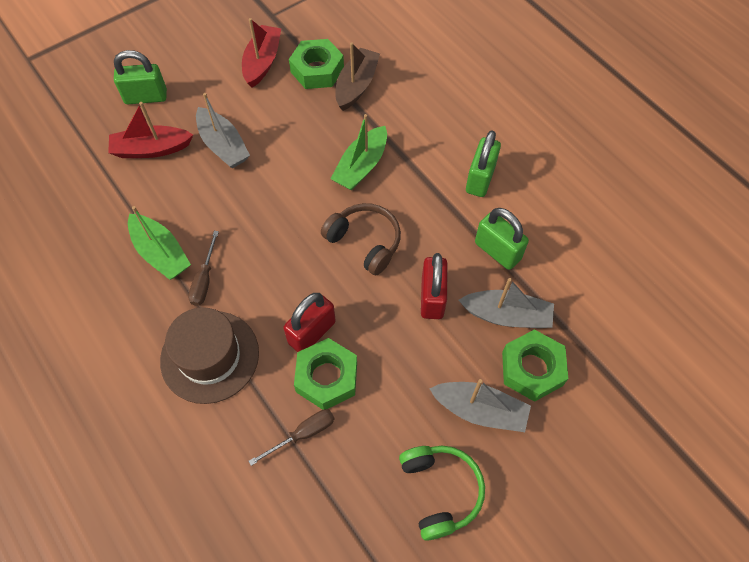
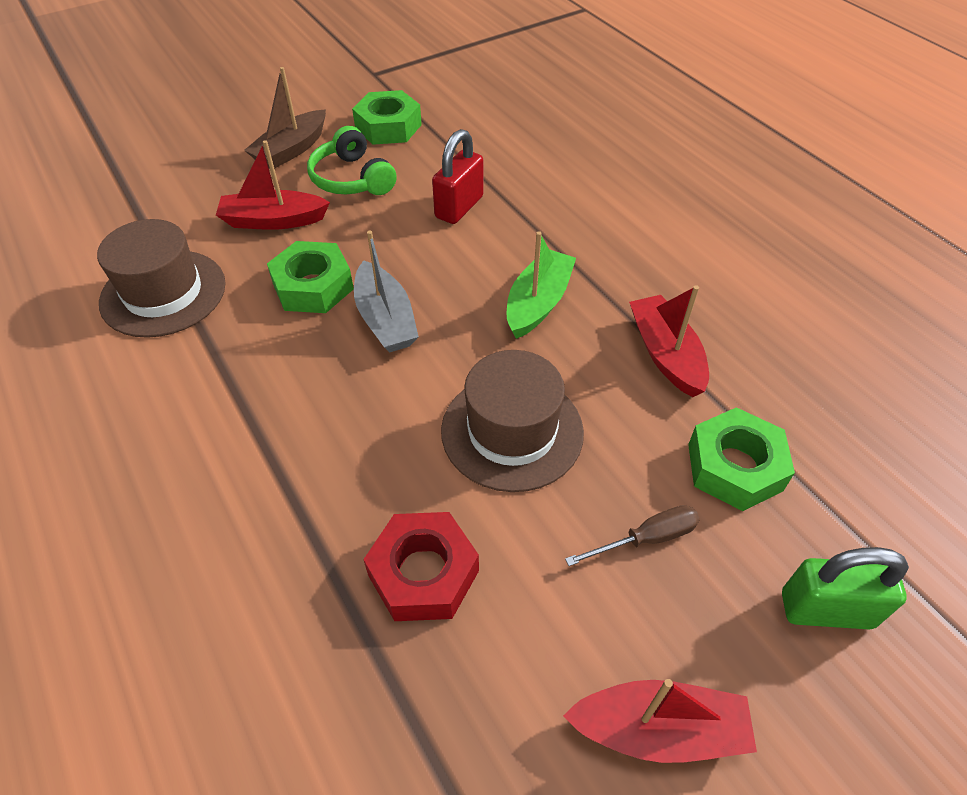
brown hat: [160,307,259,404] = 1 -> [97,219,226,338] [441,350,584,492] = 2
brown headphones: [321,203,401,276] = 1 -> none = 0
brown screwdriver: [188,231,219,306] [249,409,334,466] = 2 -> [565,505,700,566] = 1
green boat: [128,206,191,280] [331,114,387,190] = 2 -> [507,231,576,339] = 1
green padlock: [114,50,167,104] [466,130,501,197] [475,208,529,270] = 3 -> [782,547,909,629] = 1
grey boat: [196,93,250,168] [429,379,531,432] [459,278,554,328] = 3 -> [354,230,419,353] = 1
red boat: [108,102,193,158] [242,18,281,88] = 2 -> [216,140,330,230] [563,679,757,763] [629,285,709,397] = 3
red nut: none = 0 -> [363,512,479,621] = 1
red padlock: [284,293,336,352] [421,253,448,319] = 2 -> [432,129,483,224] = 1

